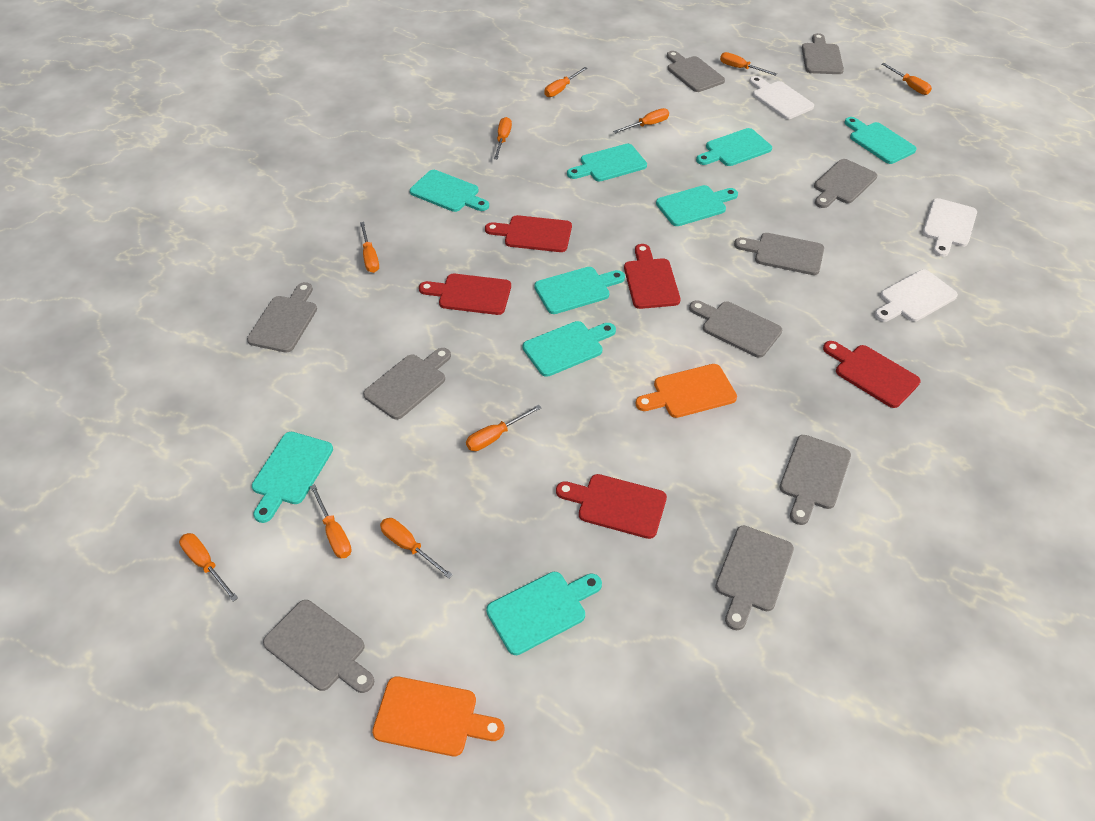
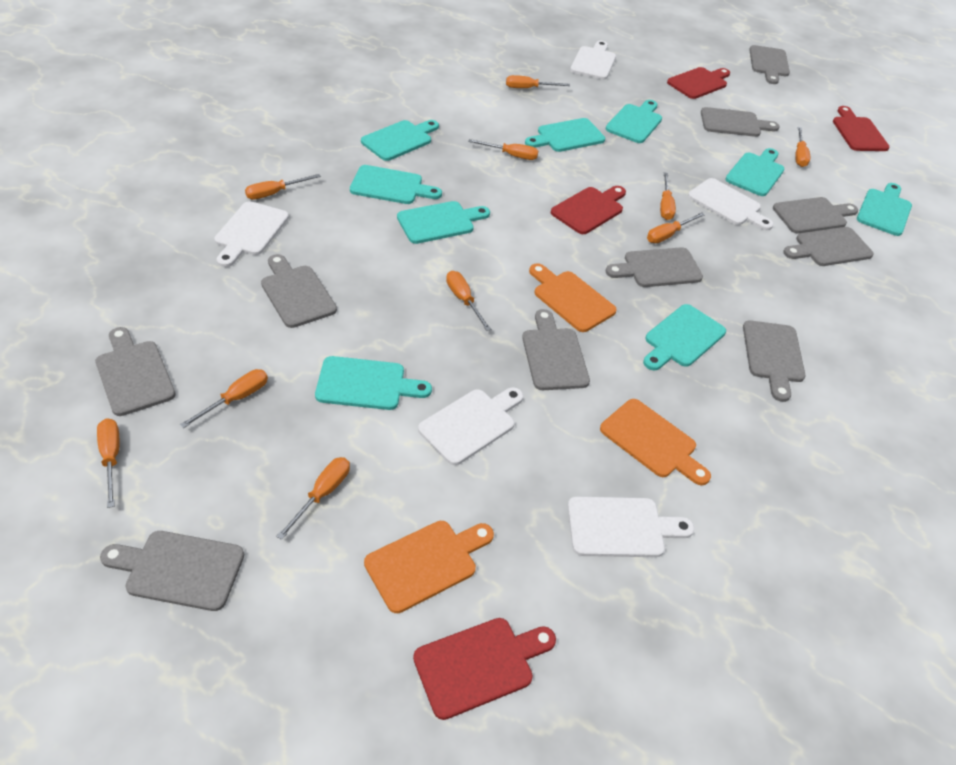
orange cutting board: [372,676,504,756] [635,364,737,418] = 2 -> [364,521,494,613] [529,263,617,332] [600,399,711,485] = 3
red cutting board: [419,274,511,315] [485,215,572,252] [556,474,667,539] [624,244,681,309] [823,341,921,408] = 5 -> [413,618,556,720] [551,186,626,234] [667,67,730,99] [833,106,890,151] = 4
white cutting board: [749,76,814,119] [874,270,958,322] [922,198,977,257] = 3 -> [214,201,289,267] [418,387,523,465] [568,497,694,557] [570,41,616,80] [688,178,774,230] = 5

